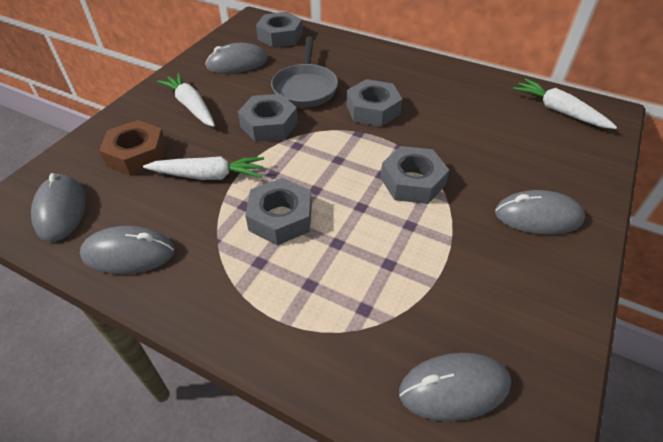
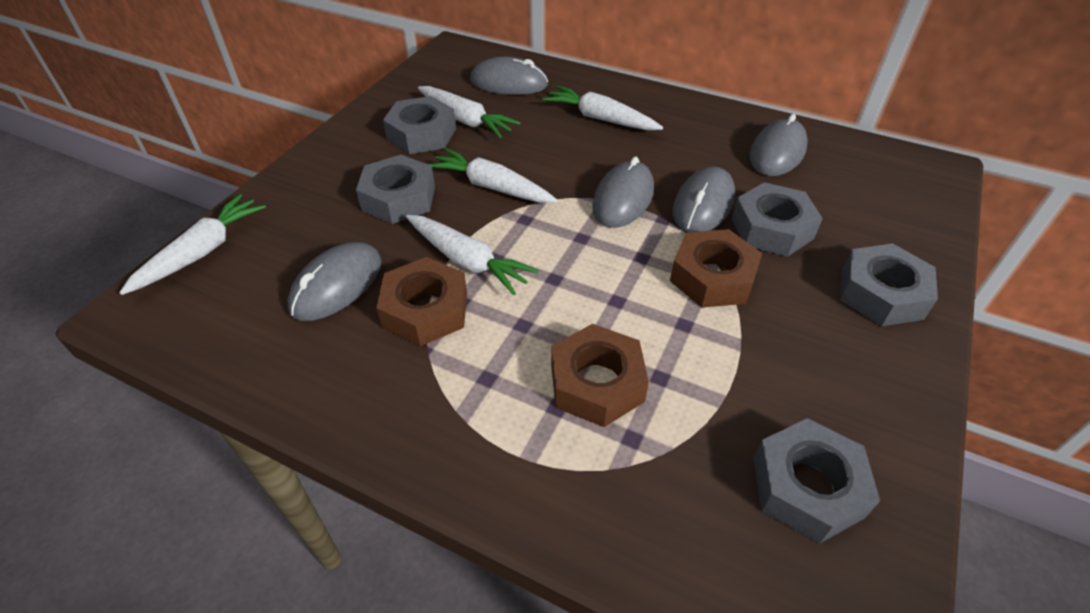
brown nut: [99,120,167,176] = 1 -> [376,257,467,347] [551,324,649,427] [670,229,762,308] = 3
grey pan: [271,36,338,108] = 1 -> none = 0
white carrot: [143,156,264,180] [157,73,215,127] [513,78,617,129] = 3 -> [119,194,266,295] [406,215,539,295] [418,86,521,138] [427,148,558,203] [543,85,663,131] = 5

